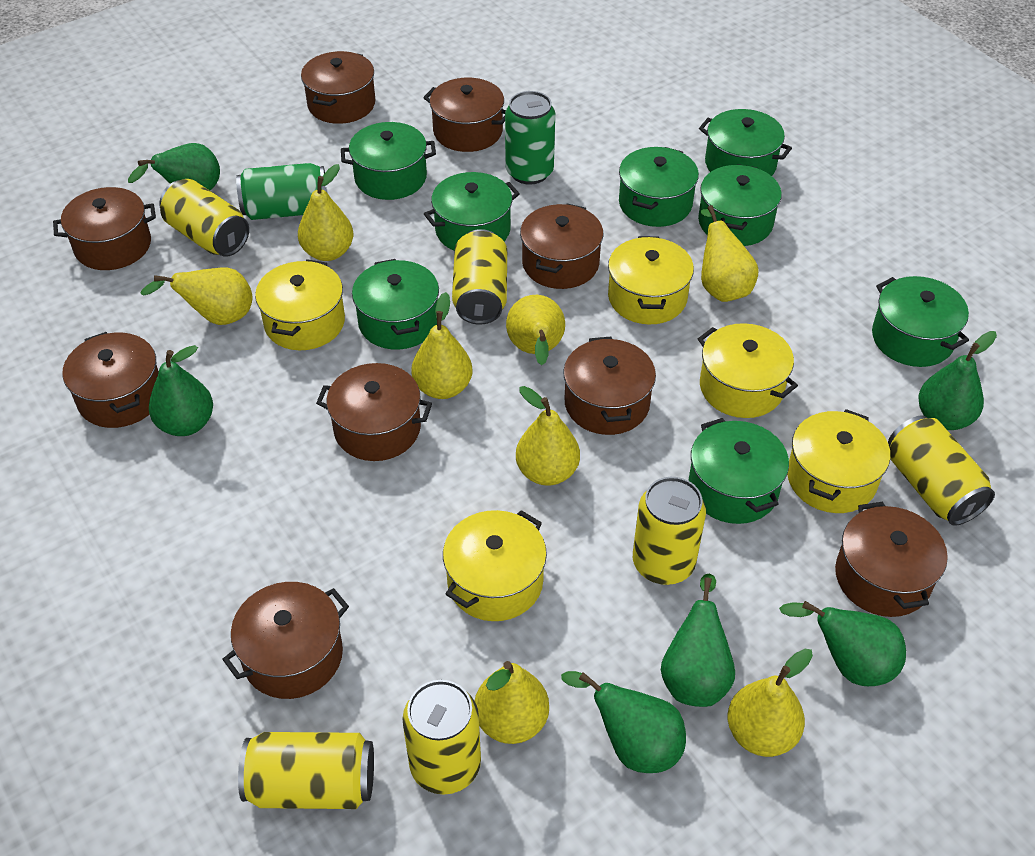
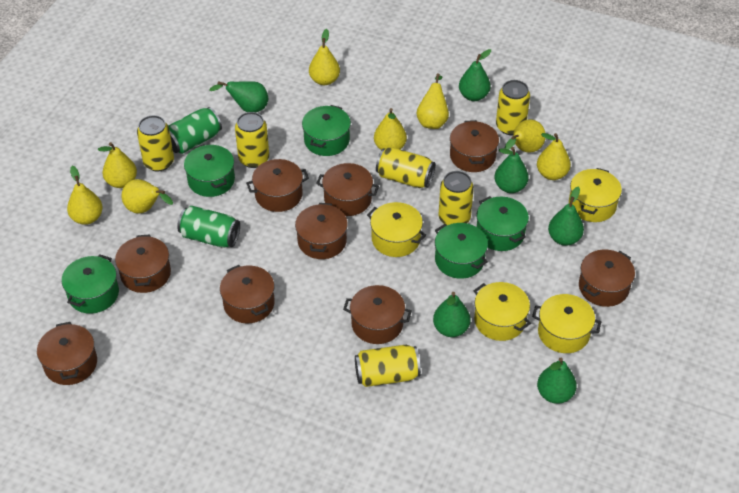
green pot: [341,122,436,200] [352,259,439,350] [424,172,520,251] [619,147,699,227] [689,418,789,524] [698,164,782,246] [699,109,792,176] [872,276,969,367] = 8 -> [62,254,119,314] [184,144,235,197] [302,105,351,156] [435,223,488,279] [476,196,529,251] = 5
yellow pot: [255,259,345,350] [443,510,547,621] [608,236,694,324] [698,323,798,418] [787,409,890,513] = 5 -> [367,202,426,257] [474,282,531,341] [532,294,601,353] [569,168,622,222] = 4

